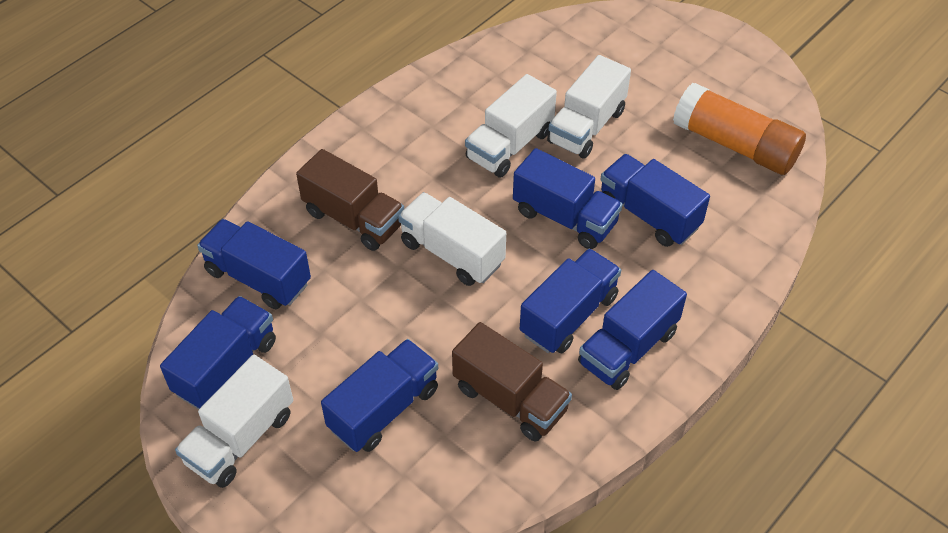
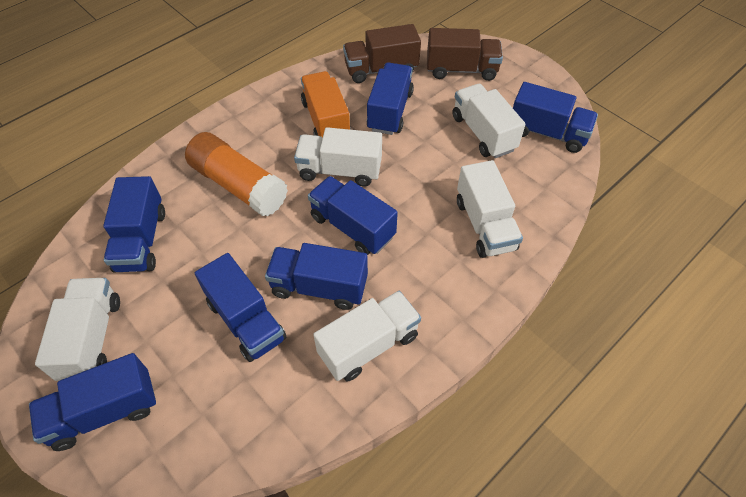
orange truck: none = 0 -> [301,71,351,138] = 1
white truck: [175,355,293,488] [398,192,506,286] [465,74,557,178] [547,55,631,159] = 4 -> [35,278,120,381] [294,127,382,187] [313,291,421,381] [452,84,526,158] [457,160,523,258] = 5

